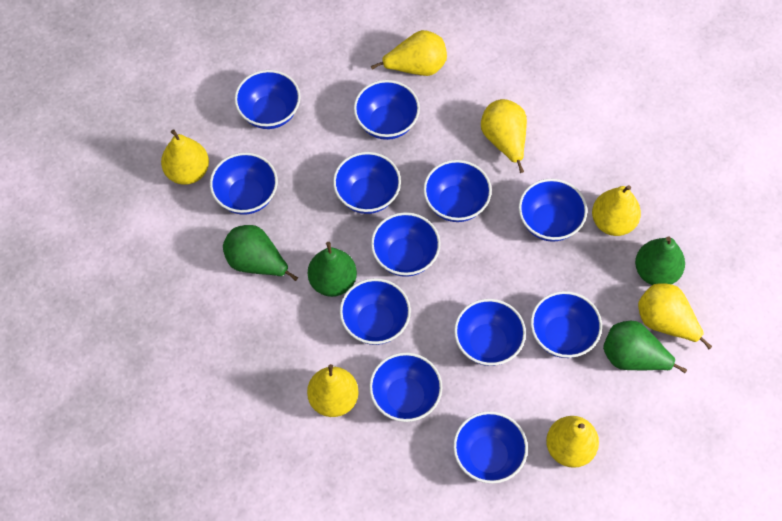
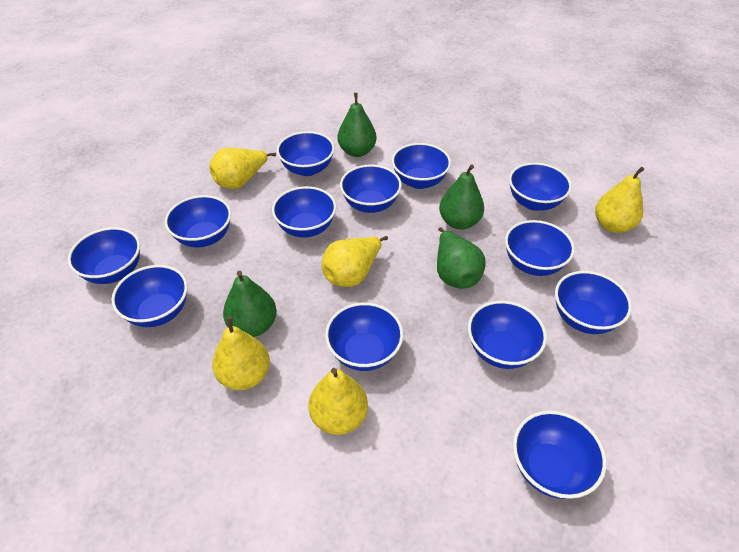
blue bowl: [210,152,278,215] [235,70,301,129] [333,152,401,214] [340,278,411,345] [354,80,420,140] [369,353,442,422] [371,212,441,277] [423,160,492,222] [453,411,528,484] [454,299,526,366] [519,179,587,242] [531,291,602,358] = 12 -> [68,227,140,284] [111,265,188,327] [165,195,231,247] [272,186,336,238] [277,131,335,176] [325,302,403,371] [340,165,402,213] [392,143,451,189] [468,301,547,369] [505,220,575,276] [509,163,572,211] [513,410,607,499] [555,271,632,334] = 13
yellow pear: [161,129,209,185] [307,364,359,417] [371,30,447,76] [481,99,527,173] [546,416,599,468] [592,185,641,236] [638,283,712,349] = 7 -> [209,148,276,189] [212,316,270,390] [308,368,368,435] [322,236,388,287] [595,167,645,233] = 5

